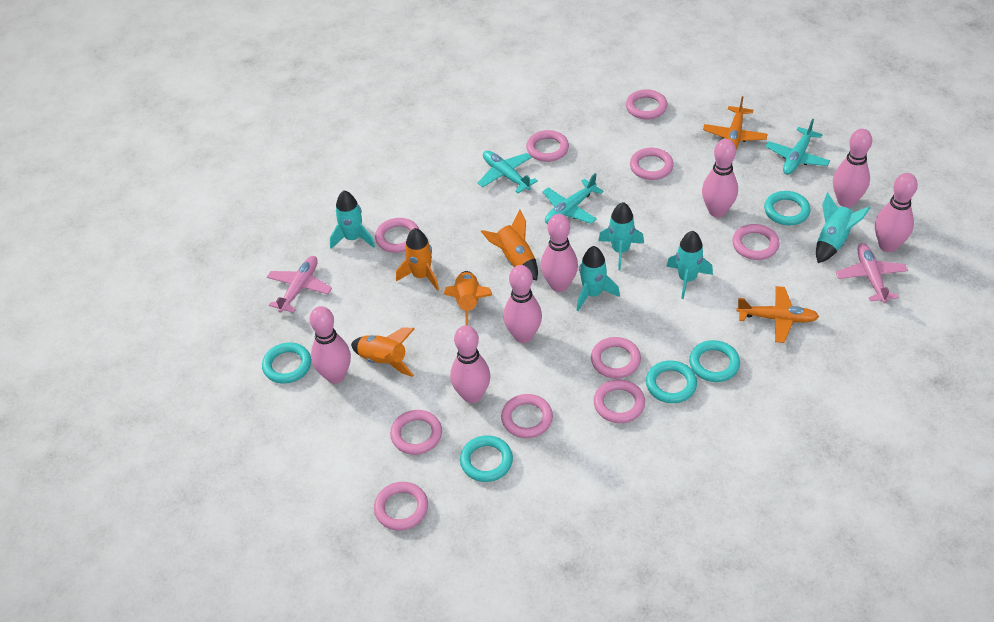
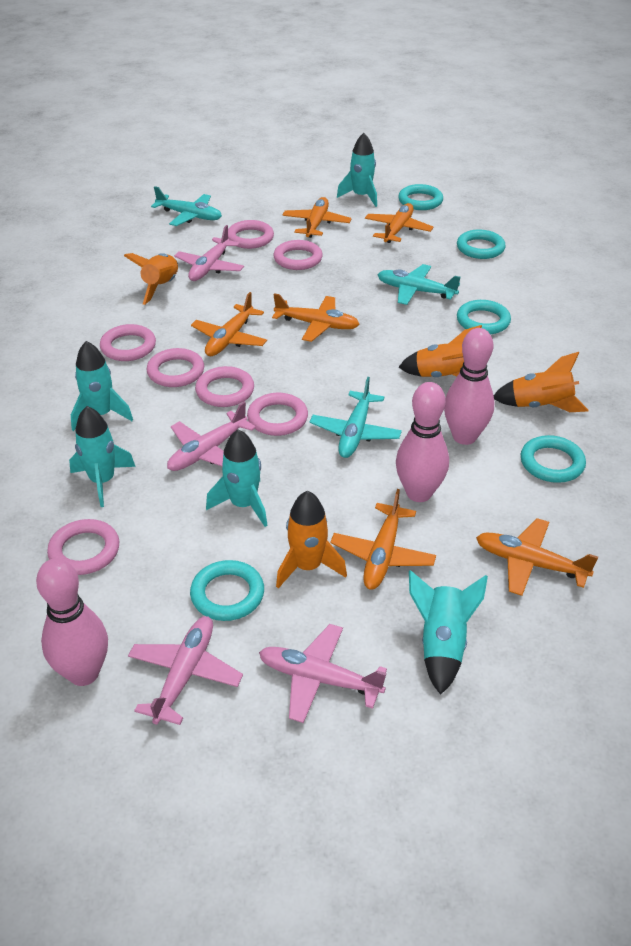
orange plane: [703,96,768,149] [736,286,819,343] = 2 -> [191,292,267,356] [272,293,359,342] [282,197,351,238] [330,489,436,590] [365,203,433,243] [476,518,598,596] = 6
pink bowling pin: [310,306,351,384] [450,325,491,403] [503,265,542,343] [541,214,578,292] [702,139,738,217] [833,129,872,208] [875,173,918,252] = 7 -> [36,558,108,686] [396,382,449,502] [444,328,494,445] = 3
pink plane: [267,256,332,313] [836,243,908,303] = 2 -> [128,616,243,725] [167,402,256,471] [174,225,244,281] [259,624,387,723] = 4
pink ring: [374,482,428,531] [375,218,419,253] [390,410,442,455] [501,394,553,438] [526,130,569,162] [591,337,641,379] [594,379,645,423] [626,89,668,119] [630,148,674,180] [732,224,780,260] = 10 -> [47,519,119,575] [100,324,156,361] [147,348,204,387] [195,366,254,407] [228,220,274,249] [247,393,308,436] [274,240,323,270] = 7

